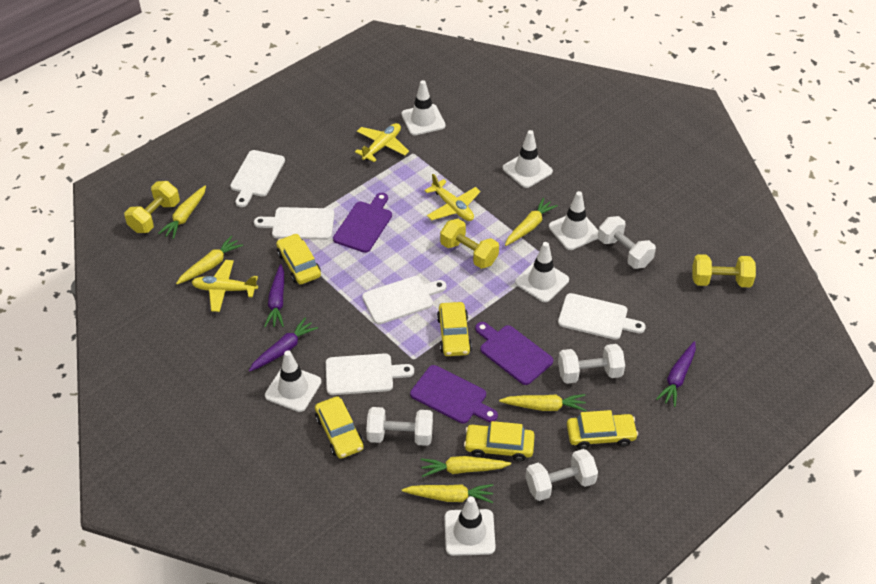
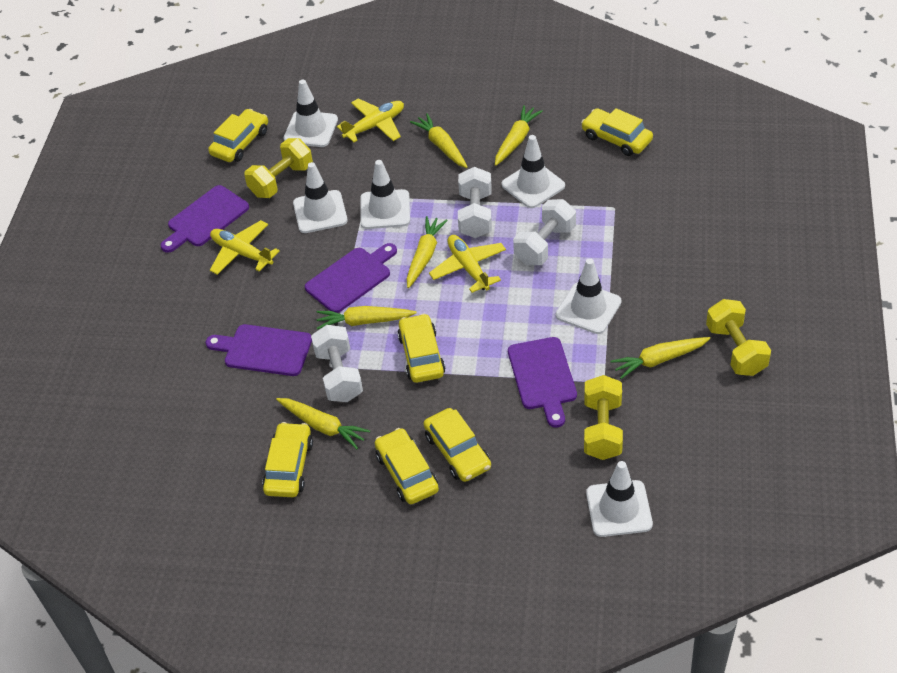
purple carrot: [249,318,318,372] [264,264,284,327] [656,341,696,407] = 3 -> none = 0
purple cutting board: [333,193,392,253] [410,365,498,424] [475,322,553,385] = 3 -> [161,185,249,253] [206,324,312,376] [305,243,397,313] [508,337,577,428] = 4
white cutting board: [230,150,285,207] [254,207,335,240] [326,353,414,395] [362,276,447,324] [558,293,646,340] = 5 -> none = 0
white dumbbell: [366,407,433,446] [526,449,598,501] [558,344,625,384] [598,216,656,269] = 4 -> [311,325,363,402] [458,167,492,238] [513,199,576,265] = 3
yellow car: [276,233,321,284] [315,396,364,459] [437,302,472,356] [464,421,535,462] [567,410,638,449] = 5 -> [208,109,268,162] [262,422,313,497] [375,428,439,504] [397,314,445,383] [423,408,491,482] [581,108,653,156] = 6

